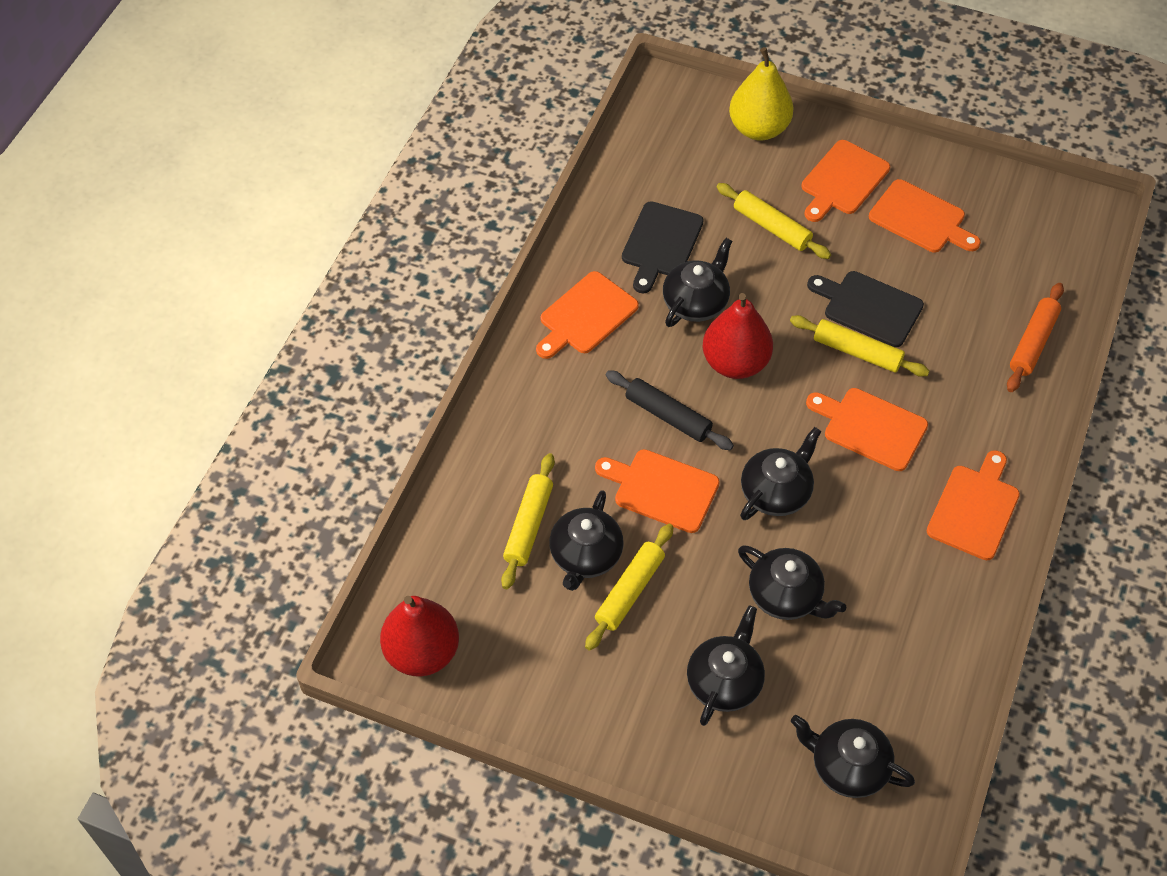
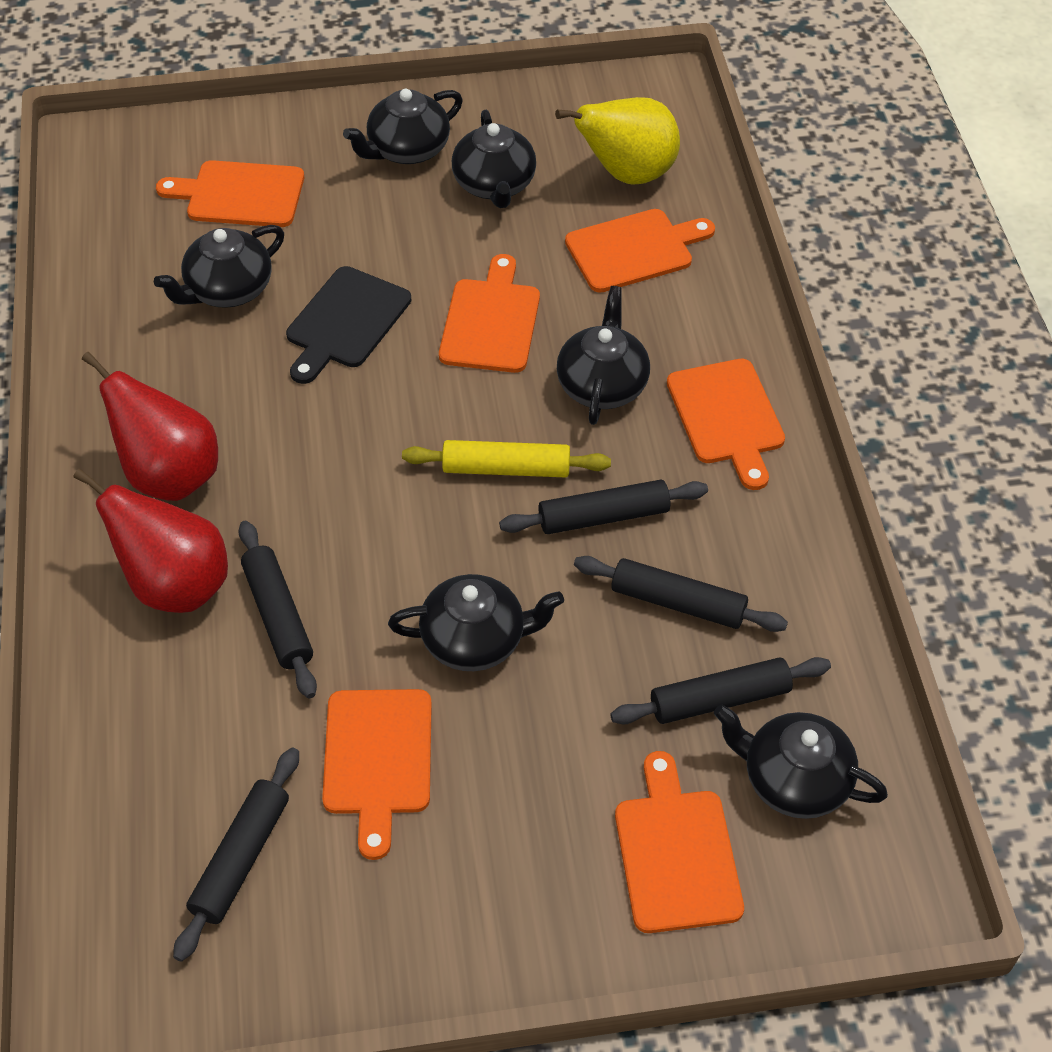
black cutting board: [622,201,704,293] [807,271,924,347] = 2 -> [286,266,412,384] = 1
black rolling pin: [606,370,734,450] = 1 -> [173,748,299,962] [238,521,317,698] [499,480,708,534] [574,556,788,632] [610,657,831,724] = 5
orange rolling pin: [1007,283,1064,392] = 1 -> none = 0
yellow rolling pin: [501,453,555,589] [585,524,674,651] [717,183,831,259] [790,315,930,377] = 4 -> [402,440,611,477] = 1

